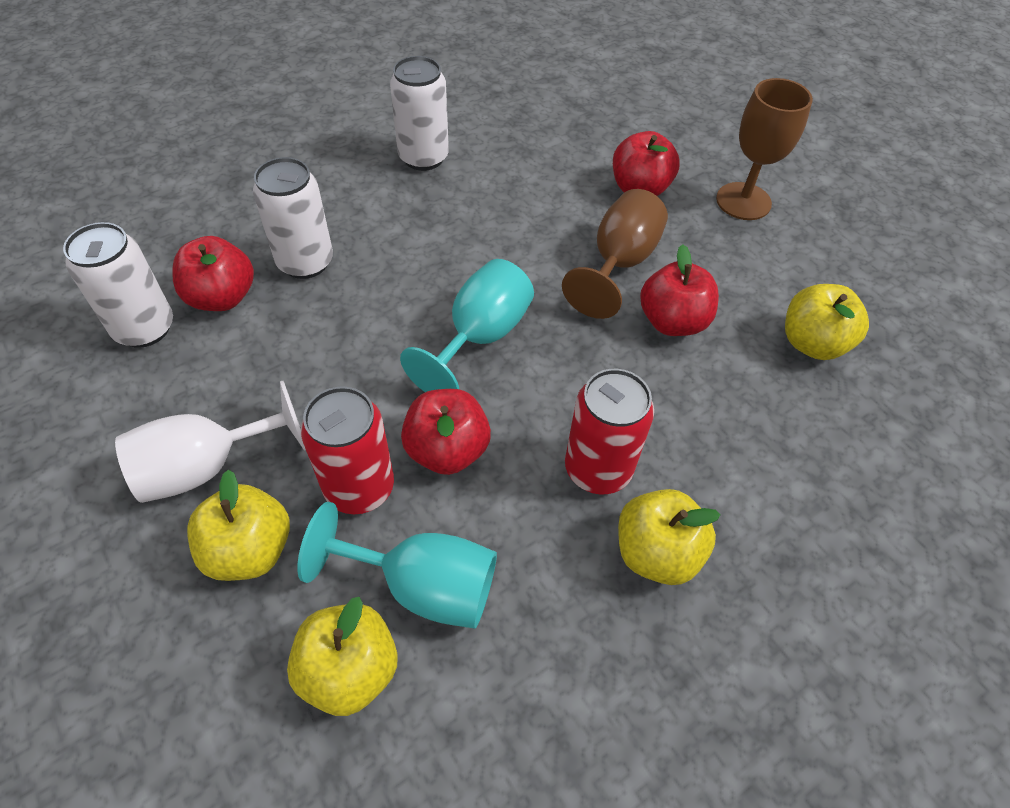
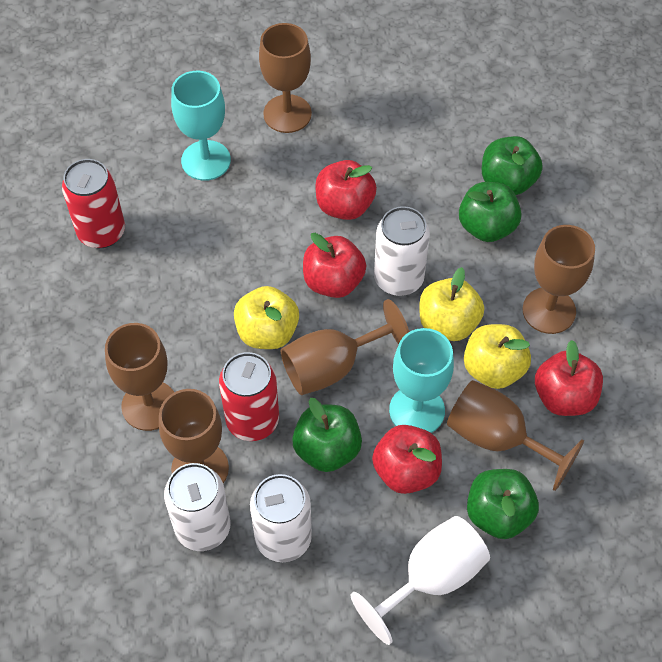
brown goblet: [562,189,668,319] [716,78,813,220] = 2 -> [105,323,174,431] [159,389,229,483] [259,23,312,133] [281,299,409,395] [447,380,584,491] [523,225,595,334] = 6
green apple: none = 0 -> [292,398,362,472] [459,182,521,242] [467,469,539,539] [482,136,543,195] = 4
yellow apple: [187,470,290,581] [287,597,398,716] [618,489,721,585] [785,284,869,360] = 4 -> [234,286,299,349] [420,267,484,341] [464,324,531,389] = 3

